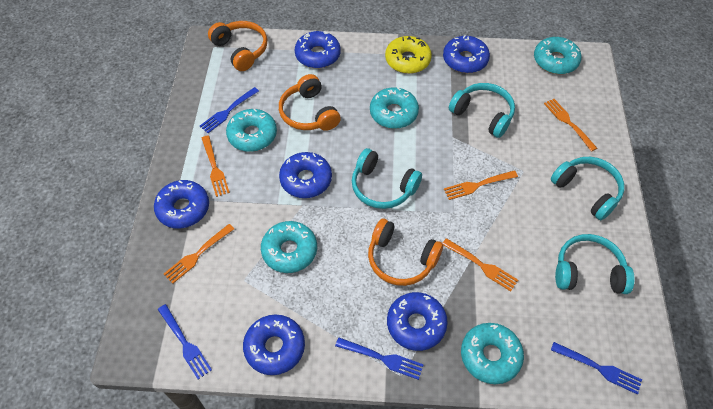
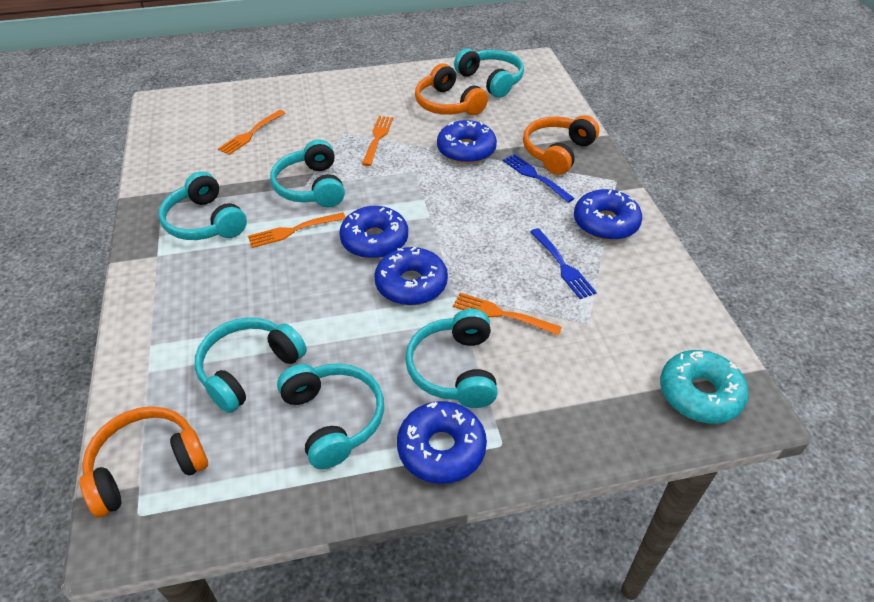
blue donut: [154,180,209,228] [243,315,305,375] [279,152,332,198] [295,31,341,68] [387,292,448,351] [443,35,490,73] = 6 -> [339,206,408,259] [374,247,448,306] [397,401,487,484] [437,120,497,164] [574,189,642,240] = 5
blue fork: [158,304,212,379] [200,87,259,133] [335,338,424,380] [551,342,642,395] = 4 -> [503,154,575,203] [530,228,597,299] = 2
orange fork: [164,224,234,283] [202,136,230,197] [442,238,518,291] [444,170,518,200] [544,99,597,152] = 5 -> [218,110,285,155] [248,212,346,248] [362,116,393,166] [453,293,562,336] = 4
turquoise donut: [226,109,277,152] [261,221,317,273] [370,87,419,129] [461,323,524,384] [534,37,582,74] = 5 -> [660,350,749,423] = 1
turquoise headphones: [352,148,422,209] [449,83,515,138] [551,157,625,220] [555,234,634,294] = 4 -> [159,171,247,240] [195,317,307,413] [270,139,345,207] [277,363,384,469] [405,309,498,408] [454,48,524,98] = 6
yellow donut: [385,36,432,74] = 1 -> none = 0

